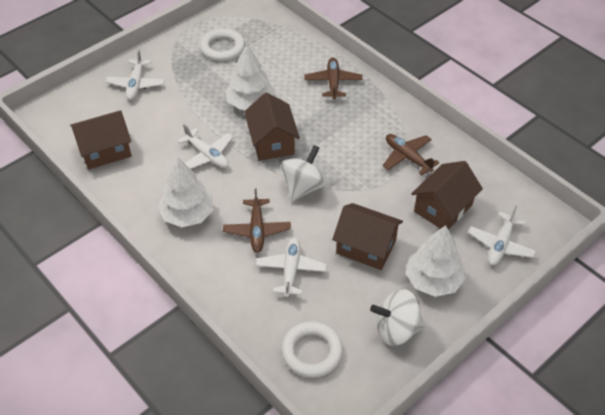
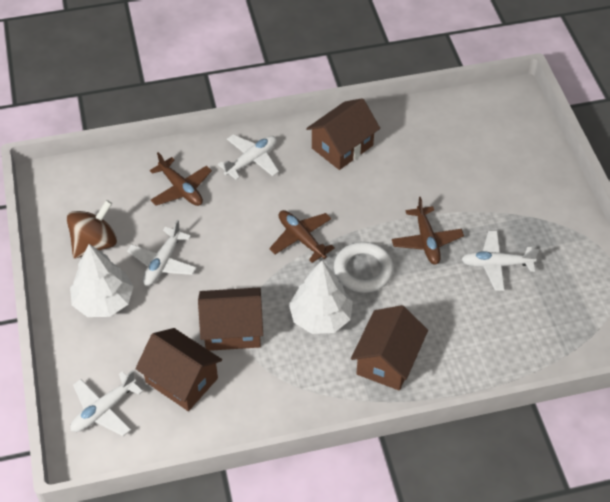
brown spinning top: none = 0 -> [67,200,117,259] = 1
white ring: [200,28,245,61] [281,321,343,378] = 2 -> [334,242,394,293] = 1
white spinning top: [281,145,327,202] [370,289,425,346] = 2 -> none = 0
white tree: [158,157,214,227] [225,45,275,110] [405,225,466,297] = 3 -> [70,244,134,317] [289,261,353,334] = 2

